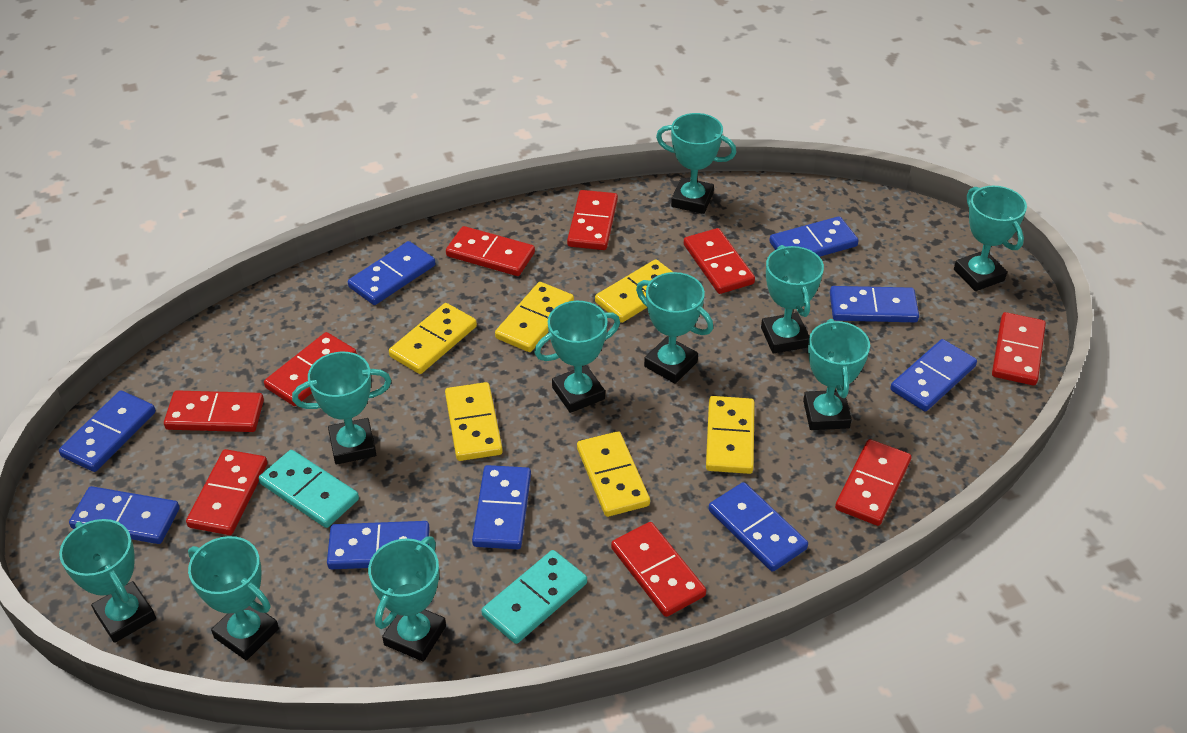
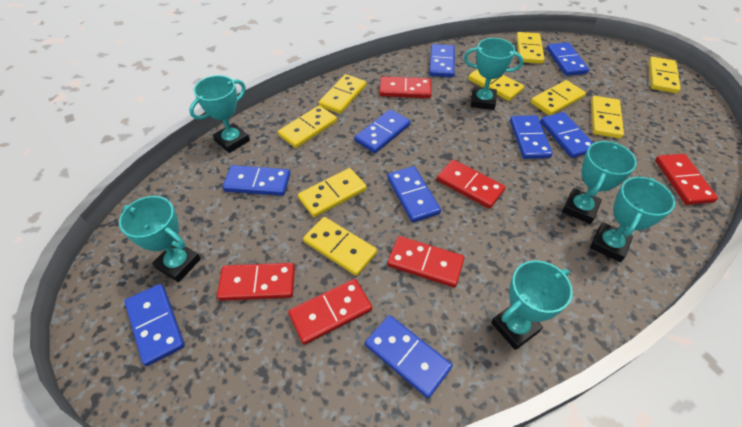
red domino: [164,390,264,432] [186,449,267,535] [264,332,357,406] [446,226,535,276] [567,190,618,250] [611,522,706,617] [684,228,755,294] [835,439,911,526] [992,312,1046,386] = 9 -> [217,263,295,301] [288,279,372,345] [379,76,432,98] [387,236,465,288] [437,160,505,209] [655,154,718,205] = 6
turquoise domino: [259,450,359,528] [481,550,587,644] = 2 -> none = 0
turquoise trophy: [59,519,156,643] [188,536,279,660] [292,351,392,465] [368,536,446,662] [534,301,620,413] [636,272,713,384] [656,113,737,214] [761,245,824,353] [803,319,870,430] [954,186,1027,291] = 10 -> [119,196,201,282] [189,75,250,153] [464,38,524,110] [491,260,573,350] [562,141,637,224] [590,177,675,262] = 6
yellow domino: [389,303,477,374] [445,382,503,461] [495,282,574,352] [577,431,650,517] [595,259,673,323] [706,396,755,474] = 6 -> [278,106,337,148] [298,168,367,217] [303,217,377,276] [319,74,366,114] [468,69,524,101] [516,32,545,64] [531,80,586,115] [591,96,624,139] [649,57,681,93] = 9

